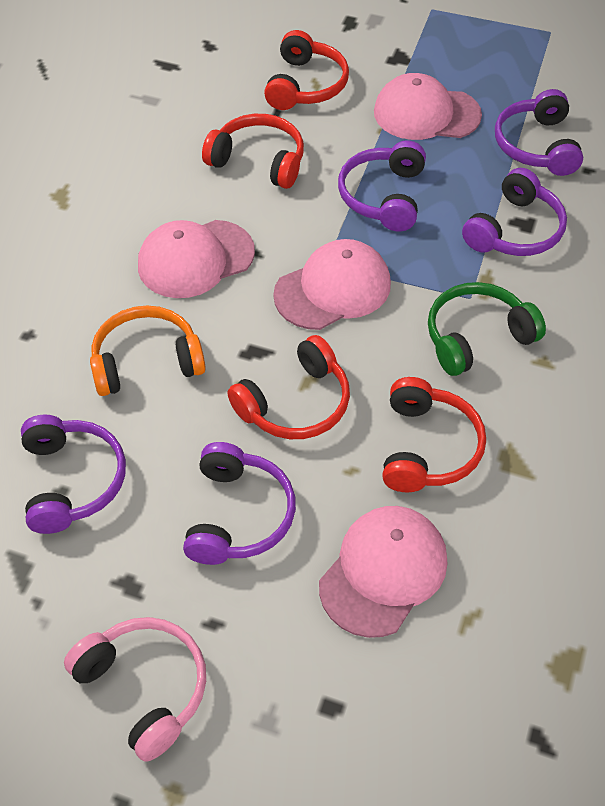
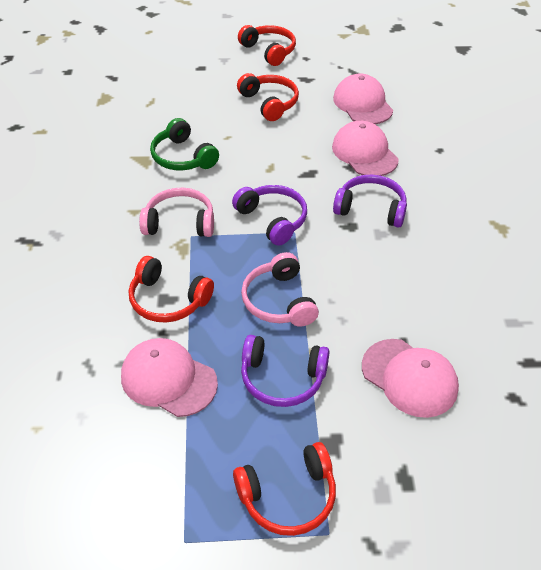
orange headphones: [90,305,206,396] = 1 -> none = 0
pink headphones: [64,617,206,762] = 1 -> [139,187,214,237] [241,252,319,327] = 2
purple headphones: [21,415,126,534] [183,442,296,565] [338,141,426,231] [462,168,567,256] [495,89,583,176] = 5 -> [232,185,307,246] [241,335,330,407] [333,175,407,228] = 3

